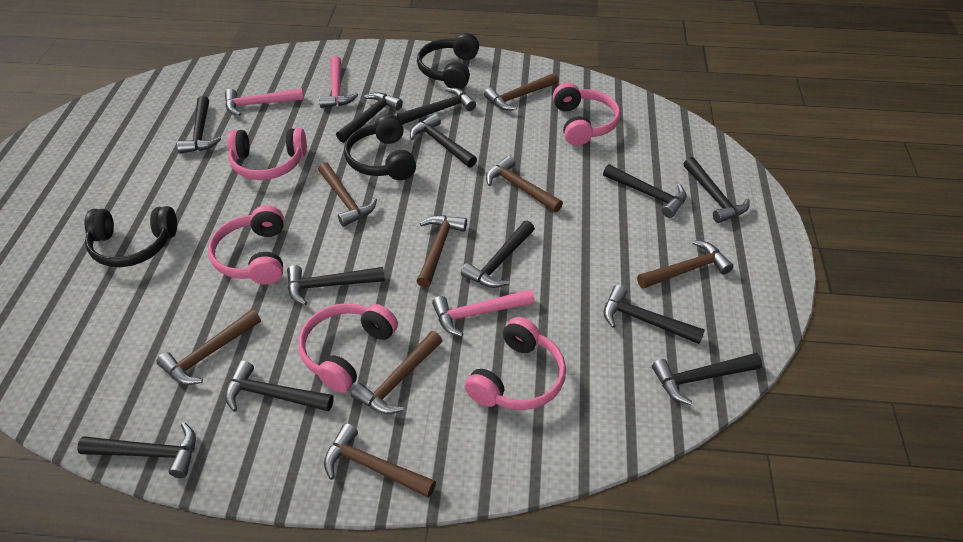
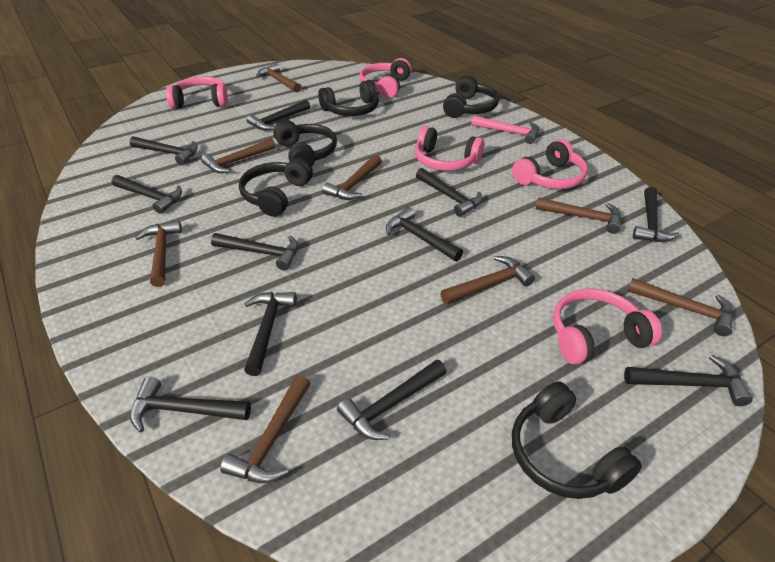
black hammer: [77,422,196,478] [177,96,221,153] [225,361,333,412] [287,265,385,305] [336,92,403,143] [397,88,476,125] [410,114,477,168] [461,221,535,288] [603,164,686,218] [604,284,705,344] [652,353,762,405] [684,157,750,223] = 12 -> [112,175,182,214] [130,136,198,165] [130,377,251,432] [211,233,299,270] [244,292,297,376] [246,100,310,130] [337,360,447,440] [386,207,463,261] [416,168,483,217] [624,355,753,406] [633,187,680,242] = 11
black headphones: [85,206,177,267] [344,114,416,180] [417,33,479,89] = 3 -> [239,158,313,217] [274,120,337,167] [318,80,379,116] [443,75,499,118] [512,381,642,499] = 5
pink hammer: [225,88,304,116] [319,56,358,108] [432,289,535,337] = 3 -> [471,115,539,144] = 1

